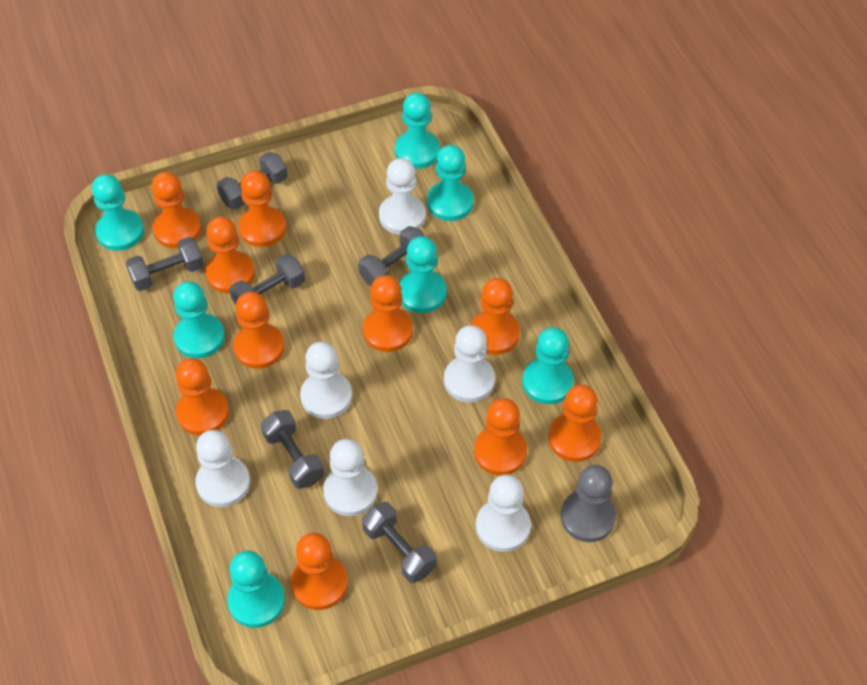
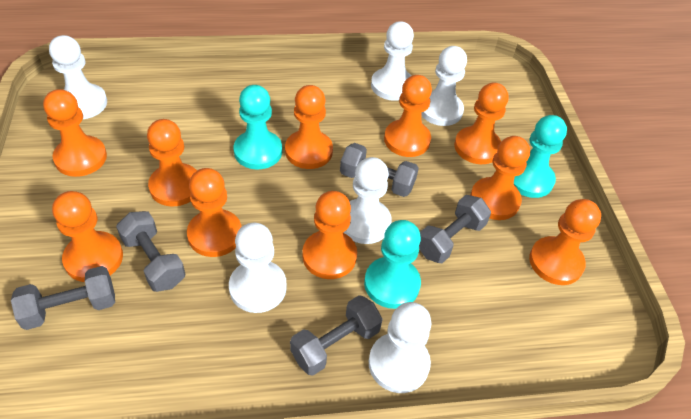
grey dumbbell: [126,237,204,291] [216,152,288,209] [229,254,305,305] [261,410,325,489] [358,226,426,286] [362,502,436,583] = 6 -> [11,266,115,330] [116,211,186,292] [290,295,383,376] [340,143,419,197] [419,195,491,263] = 5
grey pawn: [561,465,616,542] = 1 -> none = 0
turquoise pawn: [92,174,144,251] [173,281,225,359] [227,551,285,628] [395,93,440,169] [399,236,447,313] [427,145,474,221] [522,327,574,404] = 7 -> [234,85,282,169] [364,220,421,309] [514,115,567,198] = 3

